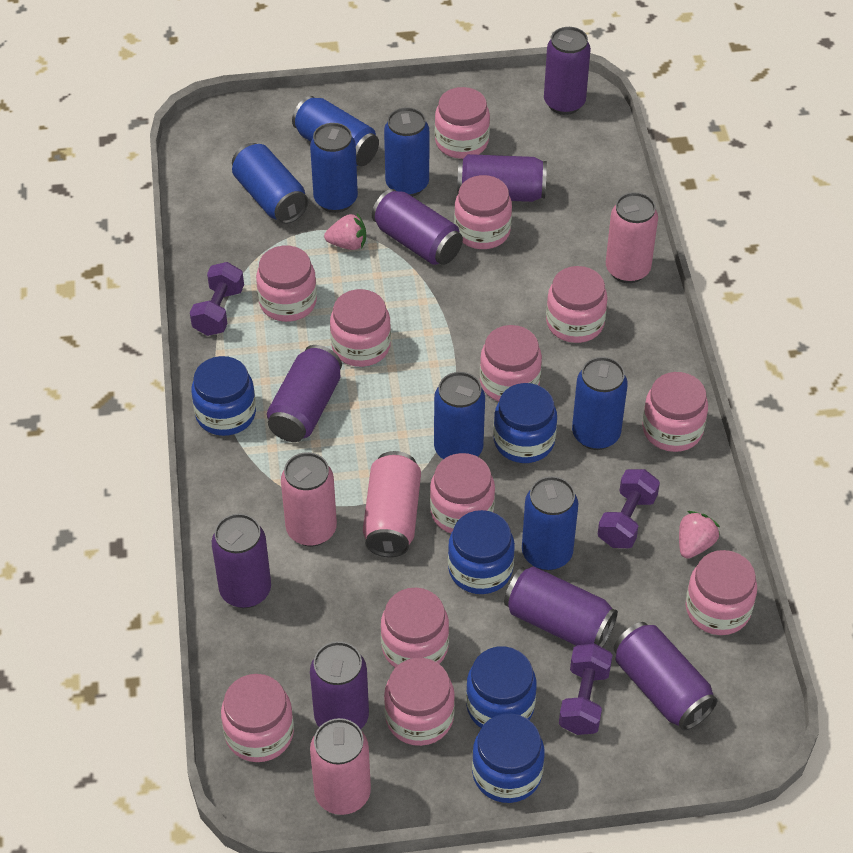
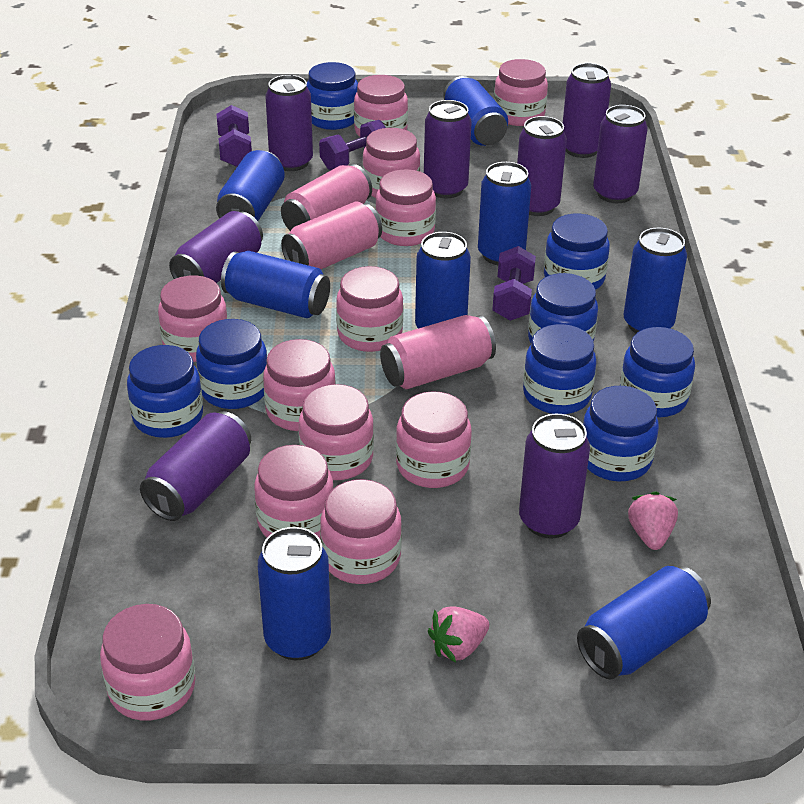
blue can: [232,143,308,224] [292,96,379,166] [310,123,358,213] [384,107,429,196] [434,372,485,459] [522,476,578,571] [572,357,628,450] = 7 -> [216,150,285,221] [221,251,330,318] [258,527,331,660] [415,232,471,328] [443,76,508,146] [478,162,531,265] [577,566,711,680] [624,228,687,333] = 8
blue jar: [191,356,256,436] [448,510,515,594] [466,646,537,728] [472,713,545,803] [493,383,557,463] = 5 -> [127,345,203,438] [196,319,267,409] [307,62,358,130] [523,324,597,414] [528,273,598,343] [544,214,610,290] [583,386,659,481] [620,327,695,418] = 8
pink can: [281,452,337,546] [310,718,371,815] [363,451,421,557] [606,192,658,283] = 4 -> [281,164,372,231] [281,202,382,269] [380,315,496,389] = 3

